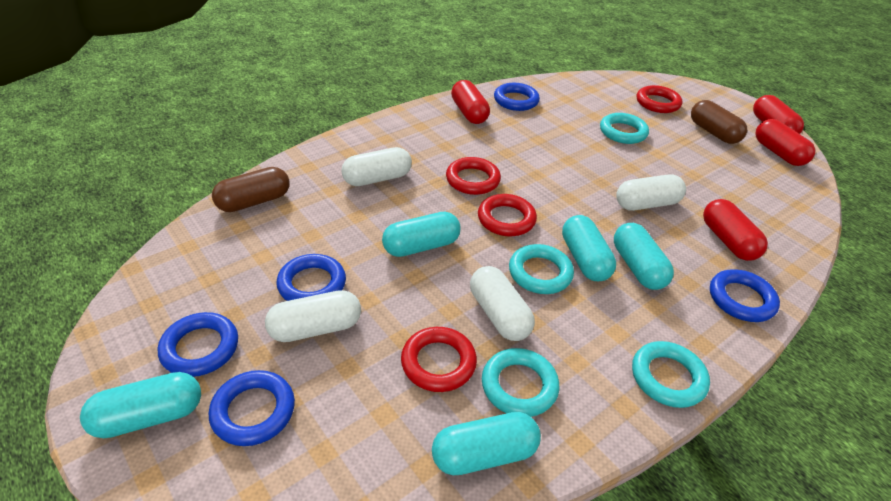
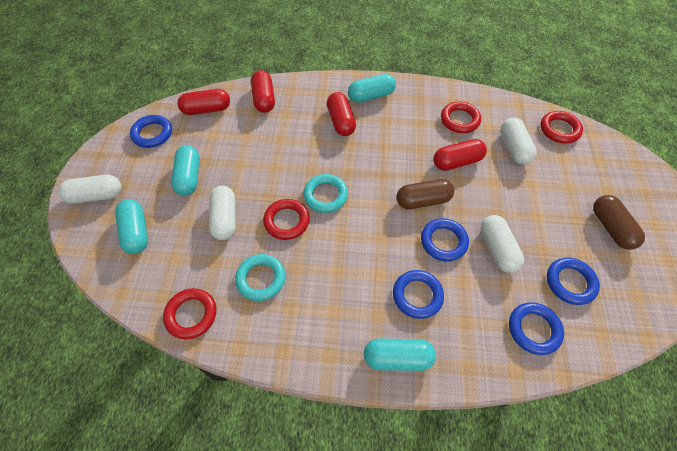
turquoise capsule: [80,372,201,438] [382,212,461,257] [432,412,541,475] [562,215,616,281] [614,223,674,290] = 5 -> [115,199,148,254] [171,145,199,196] [348,74,396,103] [364,338,436,371] = 4
turquoise ring: [482,348,559,417] [509,244,574,294] [600,113,649,144] [632,341,710,408] = 4 -> [235,254,285,301] [303,174,348,213] = 2

